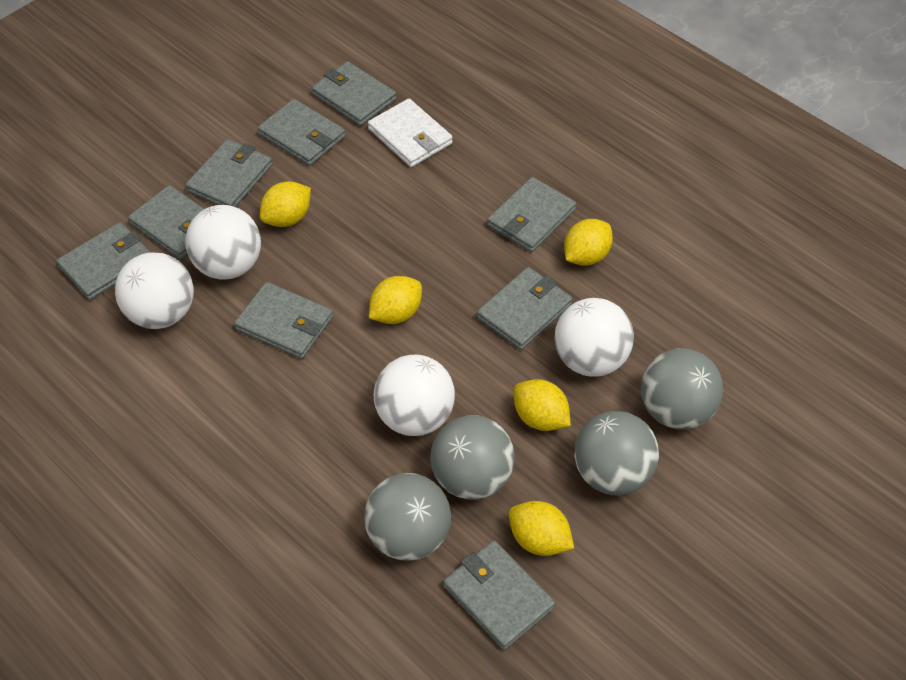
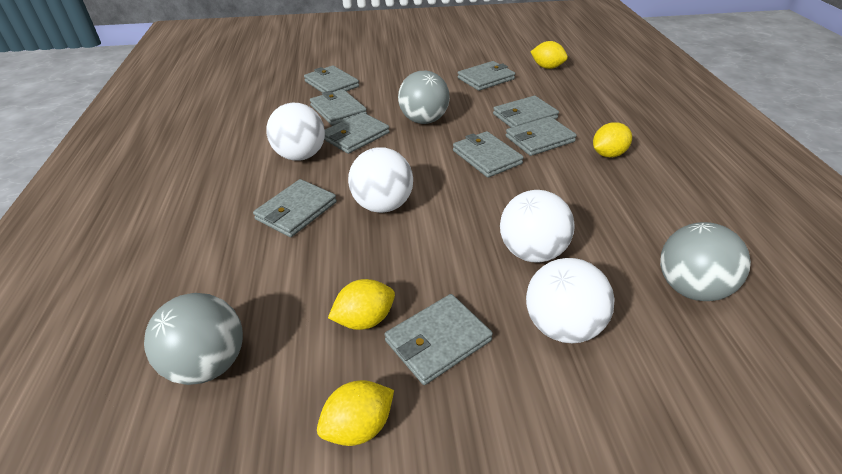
grey ball: [364,473,451,561] [431,415,515,500] [574,411,659,495] [641,348,723,430] = 4 -> [144,293,243,385] [398,71,450,124] [660,222,751,301] = 3
white wallet: [368,98,453,167] = 1 -> none = 0
yellow lemon: [260,181,311,227] [369,276,422,324] [509,501,574,556] [514,379,571,431] [564,219,613,266] = 5 -> [317,380,394,446] [328,279,395,330] [531,41,568,69] [593,122,632,158] = 4

